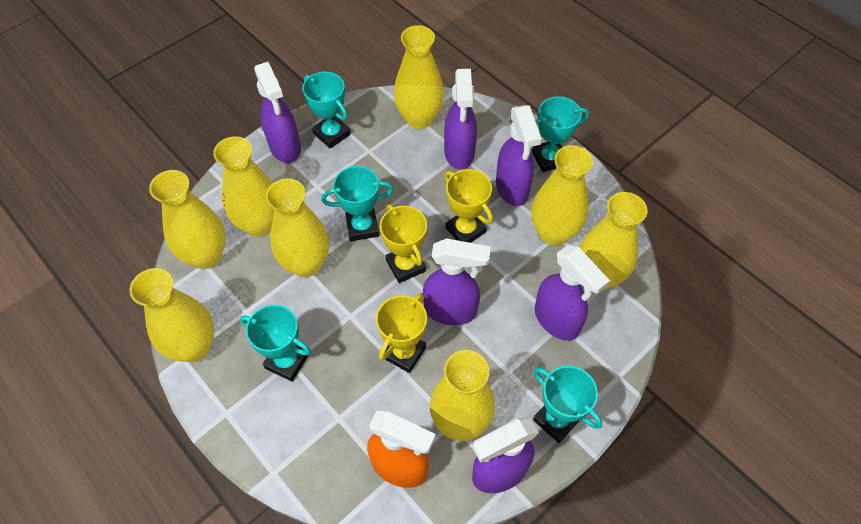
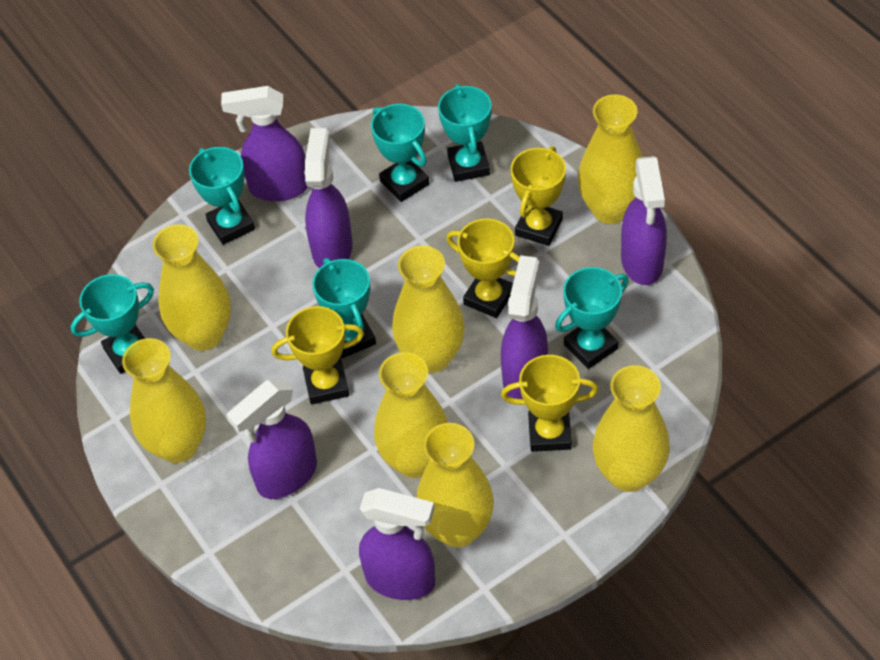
orange spray bottle: [367,411,436,488] = 1 -> none = 0
turquoise trophy: [240,305,311,382] [302,72,351,148] [321,166,394,241] [532,96,589,172] [533,366,602,443] = 5 -> [71,274,154,374] [189,147,255,245] [312,258,376,359] [371,104,429,202] [438,84,492,182] [555,267,629,369] = 6
yellow trophy: [376,293,427,373] [380,204,427,283] [444,169,493,243] = 3 -> [271,306,364,404] [446,219,520,318] [501,355,598,452] [511,146,566,246] = 4
yellow vase: [129,268,215,362] [149,170,226,269] [213,136,274,237] [266,178,329,277] [394,25,444,129] [430,350,495,441] [531,145,593,246] [579,192,648,290] = 8 -> [122,338,206,463] [152,224,231,351] [374,352,448,478] [392,246,465,373] [417,423,494,548] [578,95,642,224] [593,365,670,492] = 7

